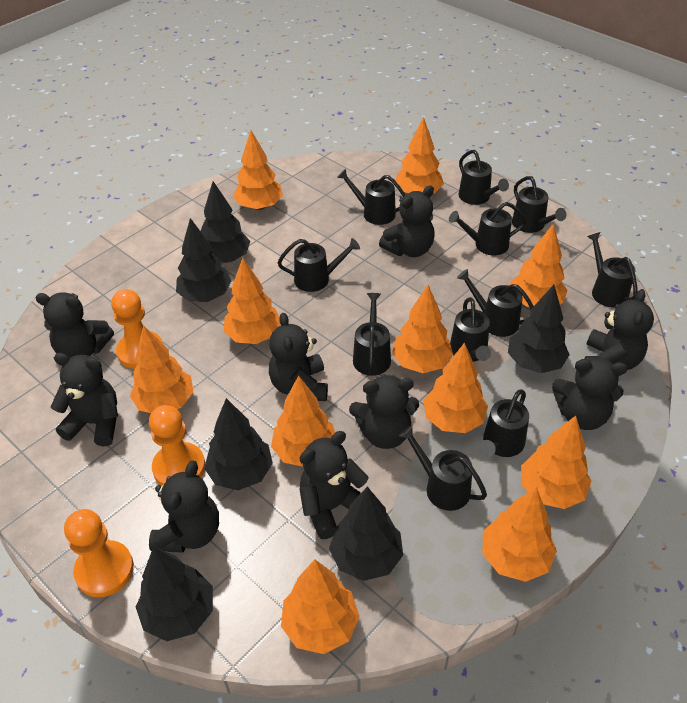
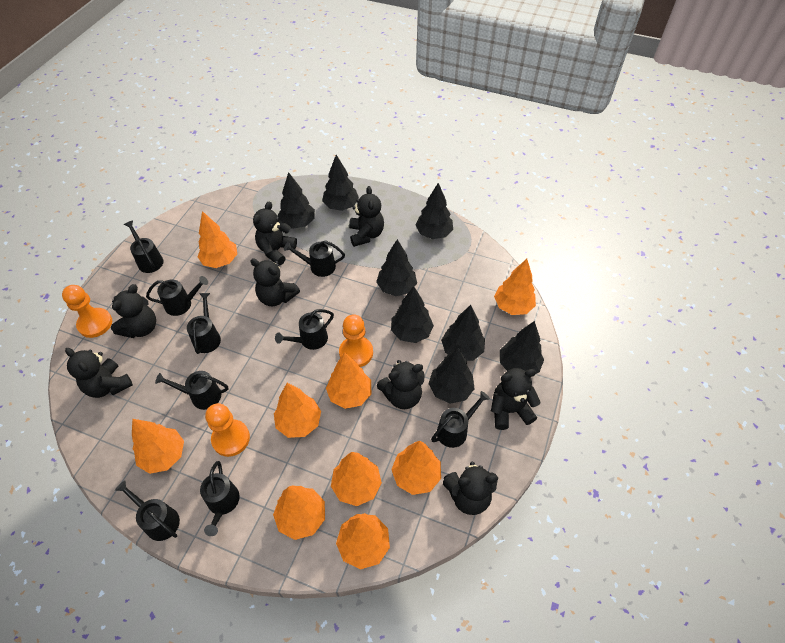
black teddy bear: [36,293,114,358] [51,353,118,446] [149,461,219,553] [269,313,328,401] [299,431,368,539] [349,374,419,449] [379,185,435,257] [552,356,627,430] [584,289,654,370] = 9 -> [65,348,133,398] [111,284,156,338] [250,258,300,306] [253,202,297,266] [349,186,384,247] [377,360,425,409] [443,461,498,515] [491,368,541,430] = 8
black tree: [136,546,213,641] [176,218,232,302] [201,181,250,263] [204,398,273,490] [329,487,403,581] [508,285,570,373] = 6 -> [278,172,315,229] [322,155,359,211] [376,239,417,296] [391,286,434,343] [416,183,453,239] [429,347,475,404] [441,305,485,361] [500,321,544,374] = 8
black watering can: [278,238,360,292] [337,169,406,225] [353,293,391,376] [399,426,487,511] [449,202,526,256] [450,297,491,362] [457,269,534,337] [459,150,509,205] [479,389,529,457] [512,176,567,233] [587,232,638,308] = 11 -> [115,480,180,541] [124,221,164,273] [146,276,208,316] [155,371,228,410] [187,293,221,354] [200,461,240,536] [275,309,334,350] [284,241,345,277] [431,391,490,448] = 9
orange tree: [130,325,193,413] [223,258,280,344] [233,130,283,210] [271,376,335,467] [281,559,360,654] [392,285,453,373] [395,117,444,193] [423,343,488,433] [482,487,557,582] [510,224,568,307] [521,416,591,509] = 11 -> [132,419,184,474] [198,211,237,268] [273,486,325,540] [274,383,321,438] [326,352,371,409] [331,452,382,506] [336,513,390,570] [391,441,441,495] [494,259,536,315] = 9

